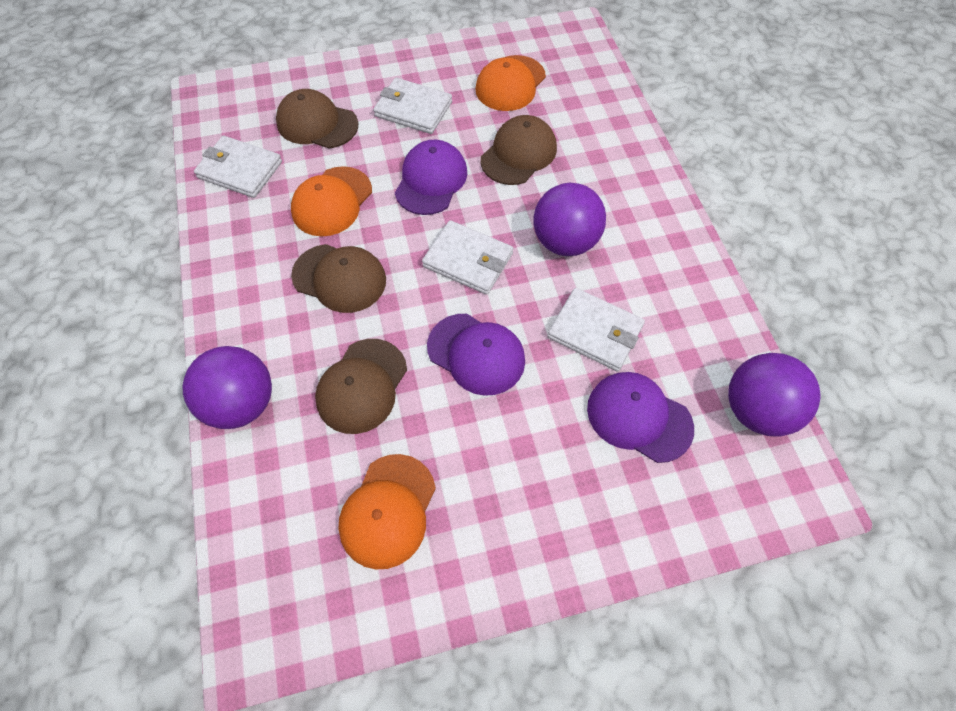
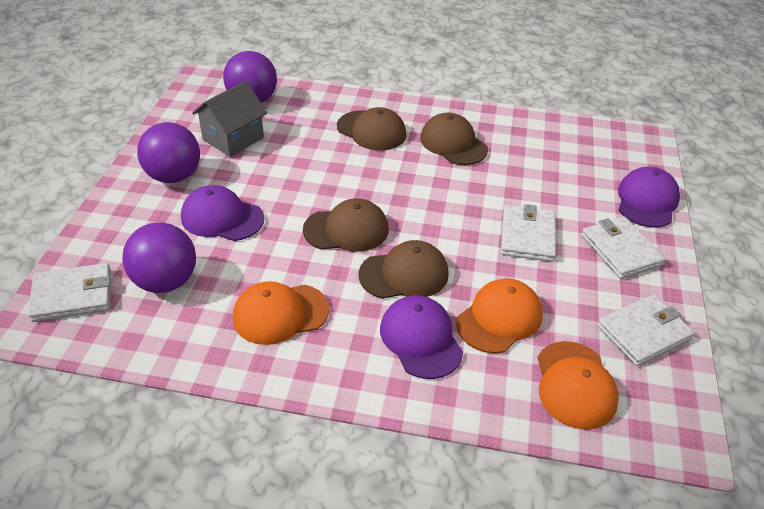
grey house: none = 0 -> [192,81,267,157] = 1

